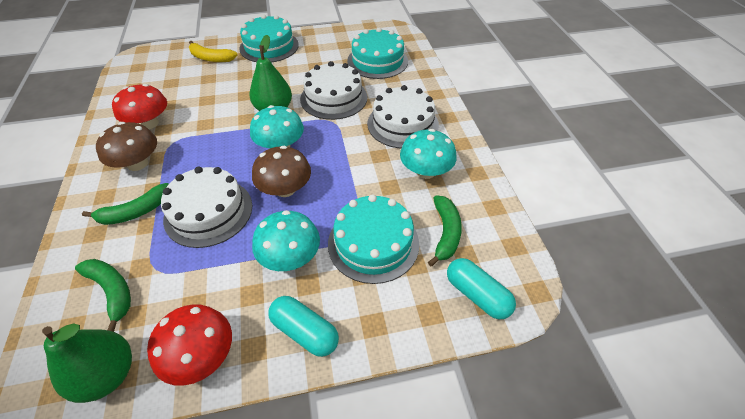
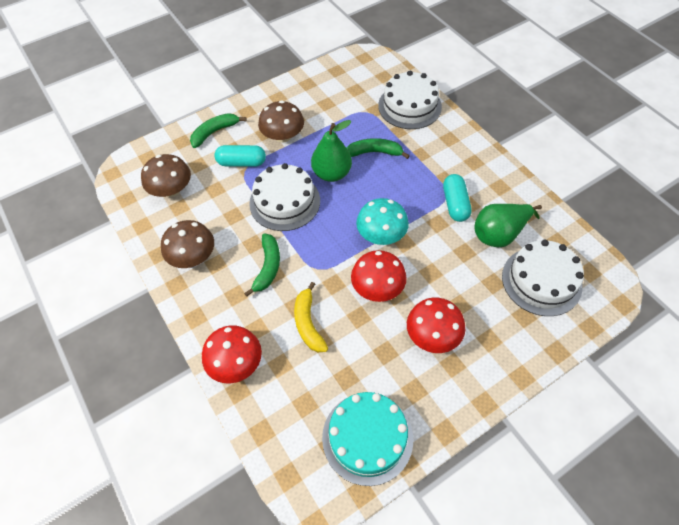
brown mushroom: [96,122,157,171] [252,146,311,197] = 2 -> [141,154,191,197] [161,220,214,268] [258,101,304,143] = 3
red mushroom: [112,84,167,129] [147,304,232,386] = 2 -> [202,325,262,383] [351,250,407,302] [407,297,465,353] = 3
turquoise cake: [239,14,299,63] [328,194,419,284] [347,28,408,79] = 3 -> [322,392,413,486] = 1
turquoise mushroom: [250,105,304,148] [252,210,320,271] [400,129,457,179] = 3 -> [356,198,409,245] = 1

